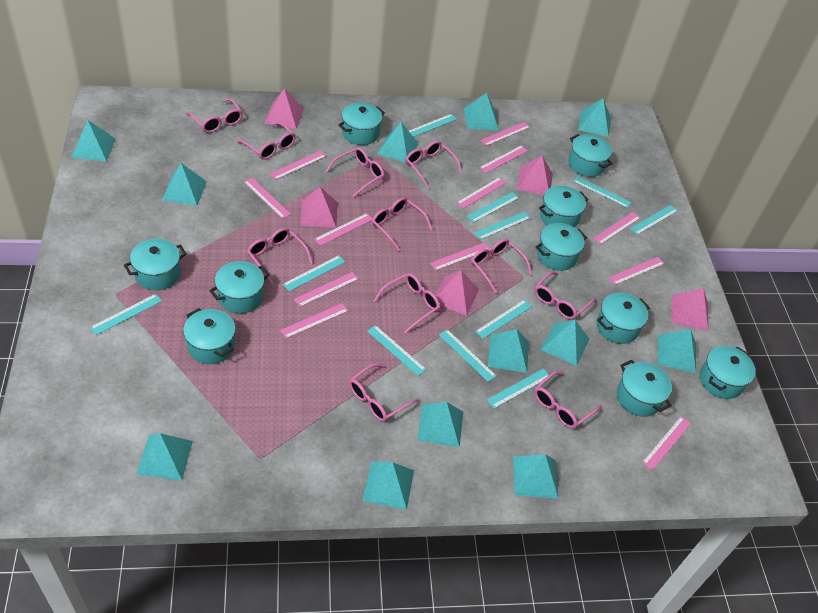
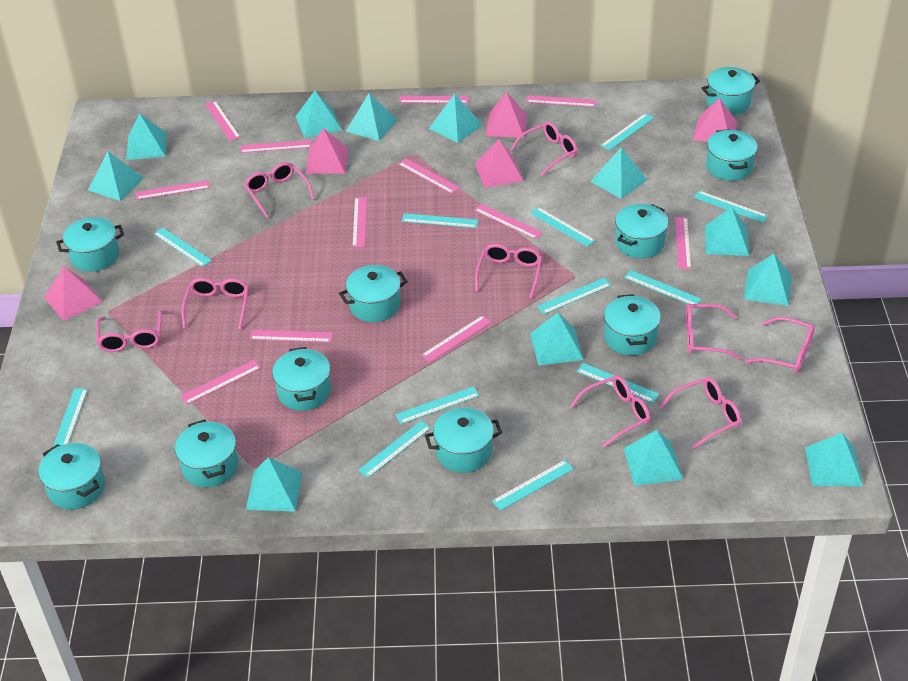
pink glasses: [186,98,243,133] [237,122,296,160] [247,228,313,284] [325,147,384,197] [349,363,419,422] [372,197,433,251] [374,273,440,333] [406,141,462,189] [471,239,532,294] [534,271,596,320] [534,371,602,429] = 11 -> [96,310,162,352] [181,278,249,330] [244,162,315,218] [475,244,542,298] [510,121,578,176] [570,375,650,448] [660,377,741,449] [686,304,742,360] [745,317,815,373] = 9
turquoise ruler: [90,294,162,335] [283,255,345,291] [367,325,426,376] [409,114,457,137] [439,329,496,382] [467,192,519,223] [474,211,530,240] [475,299,532,339] [487,369,549,408] [573,176,632,208] [630,205,678,235] = 11 -> [53,388,88,447] [153,227,212,267] [358,420,431,478] [395,386,480,424] [402,213,478,228] [492,460,574,511] [530,207,596,247] [537,278,611,314] [577,363,659,403] [600,113,654,151] [624,270,701,304] [694,191,768,223] = 12

